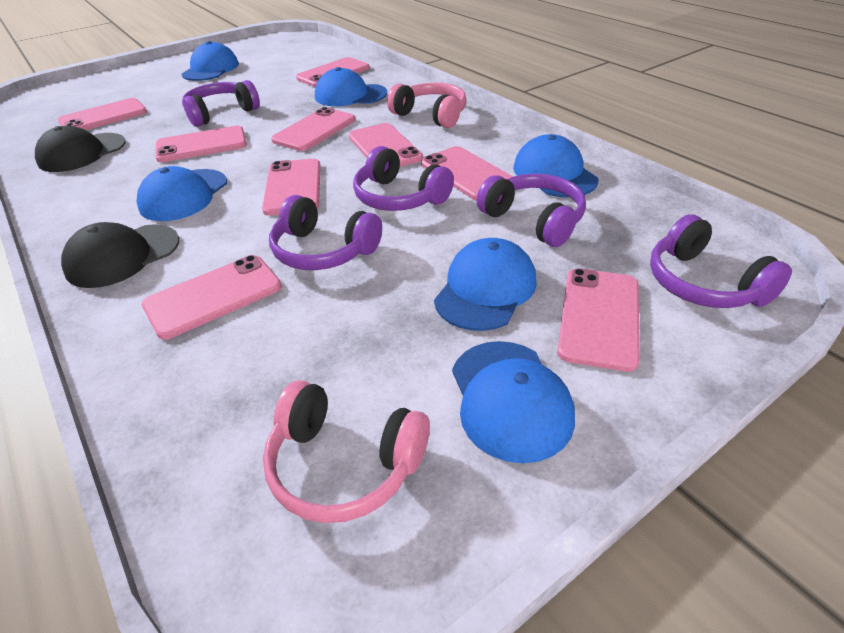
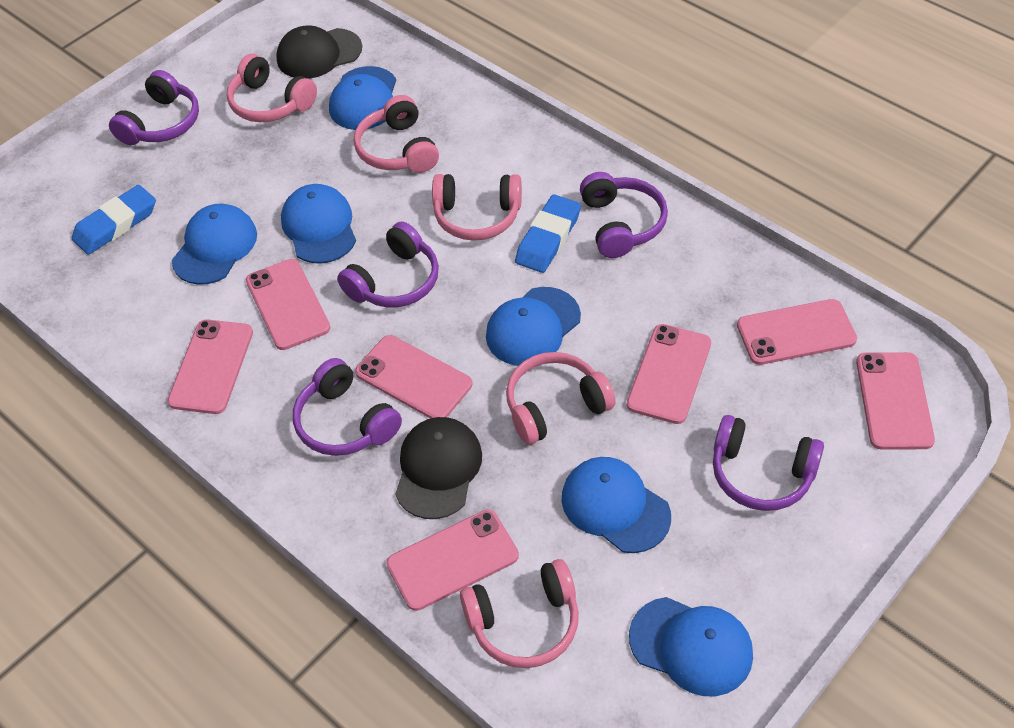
blue eraser: none = 0 -> [72,185,156,255] [515,194,581,273] = 2
pink headphones: [263,380,430,523] [387,83,467,128] = 2 -> [227,54,317,122] [354,95,439,173] [432,174,522,241] [460,559,579,668] [506,352,616,445] = 5
pink phone: [58,98,147,130] [141,255,282,340] [155,126,247,162] [262,159,321,216] [271,107,355,151] [296,57,369,87] [349,123,423,167] [421,146,513,200] [557,268,640,372] = 9 -> [168,319,253,414] [246,259,330,350] [355,335,472,419] [386,509,519,611] [627,324,711,424] [737,299,857,365] [856,352,935,449] = 7

